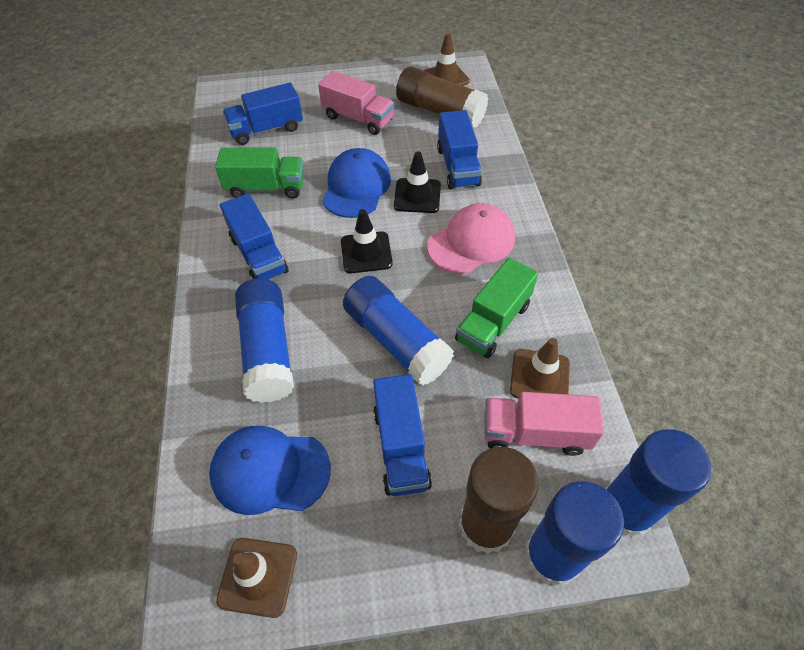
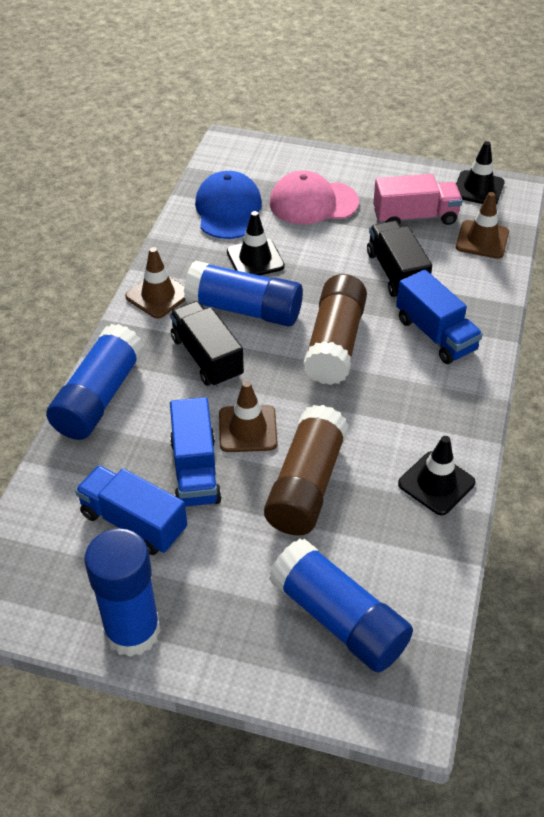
black traffic cone: [341,209,393,273] [394,151,441,213] = 2 -> [227,211,285,276] [398,436,475,515] [456,141,505,205] = 3
black truck: none = 0 -> [170,301,244,387] [367,221,432,297] = 2
blue cap: [209,426,331,515] [322,148,391,218] = 2 -> [195,171,262,239] = 1
blue truck: [220,193,289,280] [223,83,303,145] [373,374,432,496] [437,110,482,189] = 4 -> [75,465,187,555] [170,397,222,507] [396,269,483,364] = 3
green truck: [215,148,304,199] [455,258,538,358] = 2 -> none = 0
pink truck: [318,71,394,135] [485,392,604,456] = 2 -> [373,174,462,225] = 1

